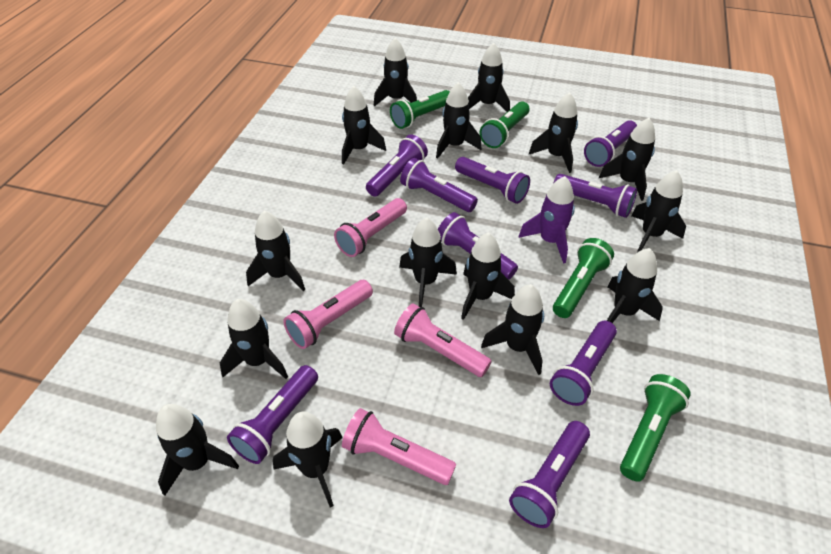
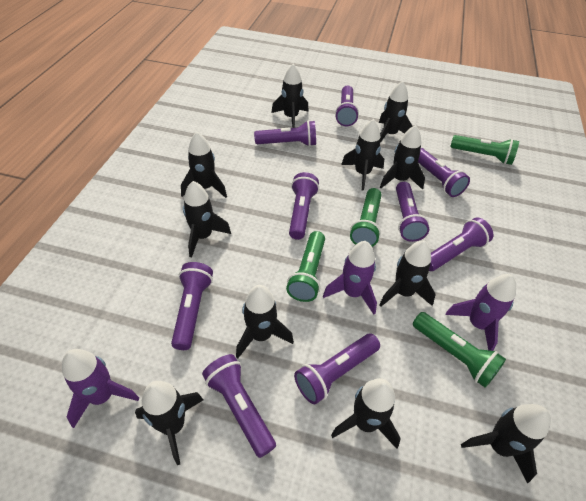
black rocket: [156,404,239,496] [220,299,288,379] [246,211,305,291] [273,411,343,508] [342,86,386,164] [374,38,417,106] [399,217,457,307] [436,82,482,159] [461,232,515,320] [468,43,510,112] [481,284,544,375] [529,92,578,173] [599,118,655,201] [607,248,663,323] [631,170,686,252] = 15 -> [135,381,203,465] [181,132,227,198] [183,181,231,258] [236,285,294,358] [271,64,309,128] [331,378,401,449] [341,119,384,191] [379,81,413,143] [379,240,436,307] [380,125,425,190] [461,404,551,484] = 11
pink flashlight: [283,280,373,349] [334,198,407,257] [342,408,456,485] [394,303,492,377] = 4 -> none = 0
purple rocket: [518,176,575,263] = 1 -> [62,349,139,428] [323,241,377,315] [446,274,516,351] = 3

